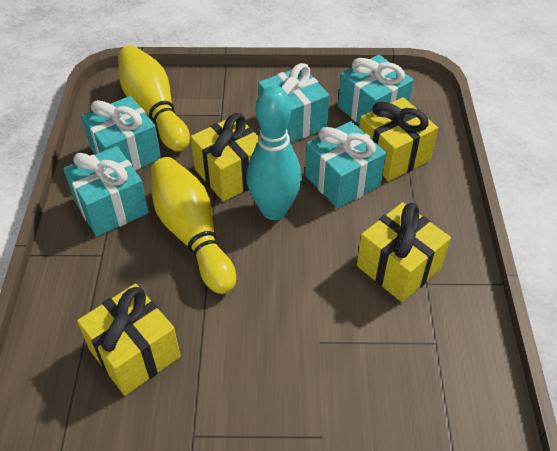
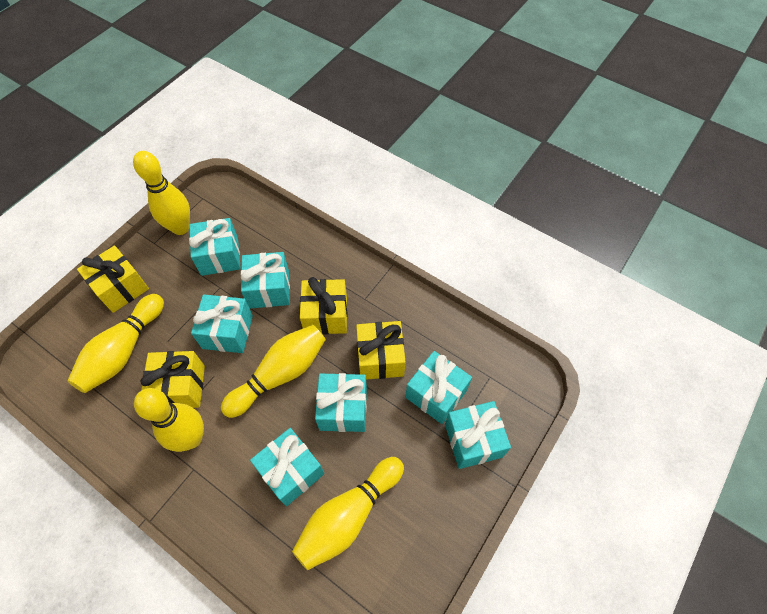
turquoise bowling pin: [246,86,302,220] = 1 -> none = 0
turquoise gift: [63,146,149,237] [81,96,161,171] [258,63,330,143] [305,121,386,209] [338,55,414,125] = 5 -> [189,218,241,276] [191,295,253,353] [241,252,290,309] [250,428,324,506] [315,373,367,432] [406,351,472,424] [445,401,511,469] = 7
yellow bowling pin: [118,45,190,151] [151,157,236,294] = 2 -> [67,294,164,393] [133,151,190,235] [134,388,204,452] [221,325,326,418] [292,457,404,570] = 5

